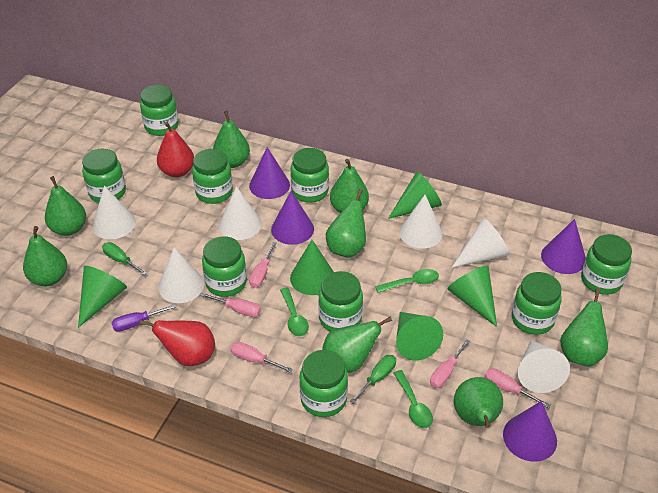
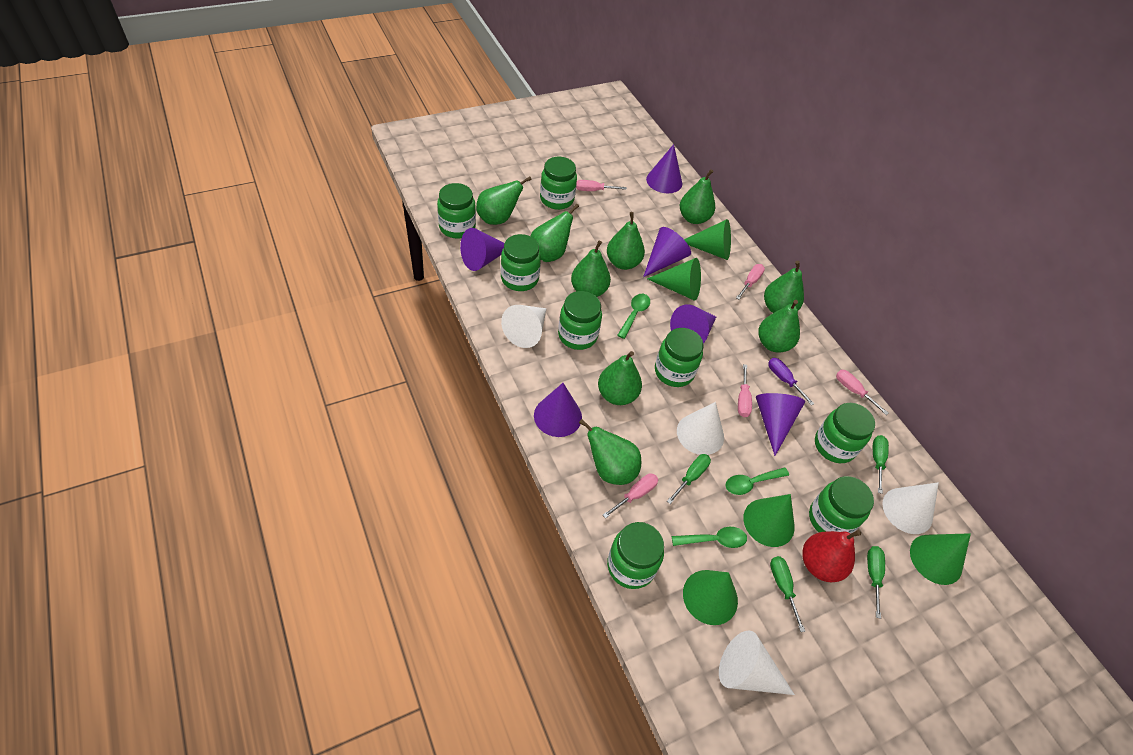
green jar: [82,149,126,203] [140,85,179,136] [192,149,233,204] [202,236,247,297] [291,148,329,203] [299,350,348,417] [318,271,363,332] [512,272,562,335] [581,234,632,295] = 9 -> [437,183,476,239] [501,234,541,291] [540,157,577,210] [558,291,602,350] [607,522,664,589] [655,328,704,387] [809,476,874,534] [815,403,875,463] = 8
green pear: [23,226,67,286] [45,176,86,236] [213,110,250,168] [322,317,392,373] [326,189,366,258] [330,159,369,213] [454,377,503,428] [560,288,608,367] = 8 -> [476,177,532,225] [531,204,579,262] [571,240,611,297] [579,419,642,485] [598,351,642,405] [607,212,645,270] [680,169,715,224] [758,300,800,352] [764,261,804,313] = 9
green screwdriver: [102,242,147,275] [350,355,396,404] = 2 -> [667,454,711,504] [770,556,805,632] [867,546,885,619] [873,435,889,494] = 4
purple cone: [249,147,290,199] [271,191,314,245] [503,401,557,462] [541,219,586,274] = 4 -> [460,228,504,271] [534,383,582,437] [643,227,691,277] [646,144,682,193] [670,304,716,343] [756,393,805,456] = 6
red pear: [140,320,215,366] [157,122,194,177] = 2 -> [802,530,861,582] = 1
white cone: [92,186,136,239] [158,247,204,303] [219,186,262,240] [399,195,443,248] [452,218,510,268] [518,340,570,393] = 6 -> [501,305,547,348] [677,402,724,455] [719,630,795,695] [882,482,939,534] = 4

